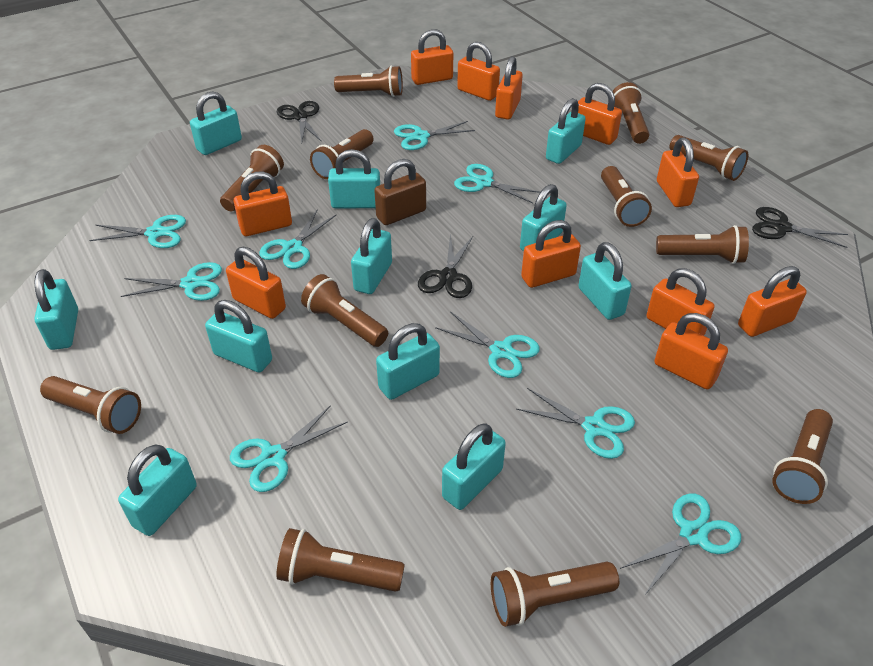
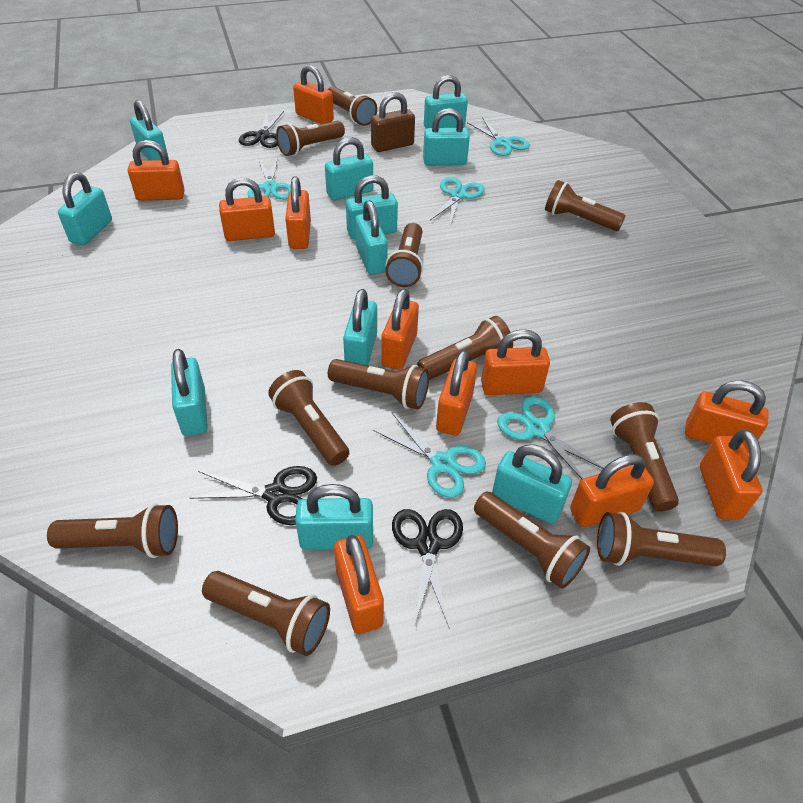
turquoise scissors: [89,215,186,248] [121,262,222,301] [230,405,348,492] [259,209,337,269] [394,121,475,150] [435,311,540,378] [454,164,540,203] [516,388,635,459] [620,493,741,595] = 9 -> [248,157,291,200] [373,413,486,498] [430,177,485,226] [467,117,530,156] [497,396,603,479] = 5

